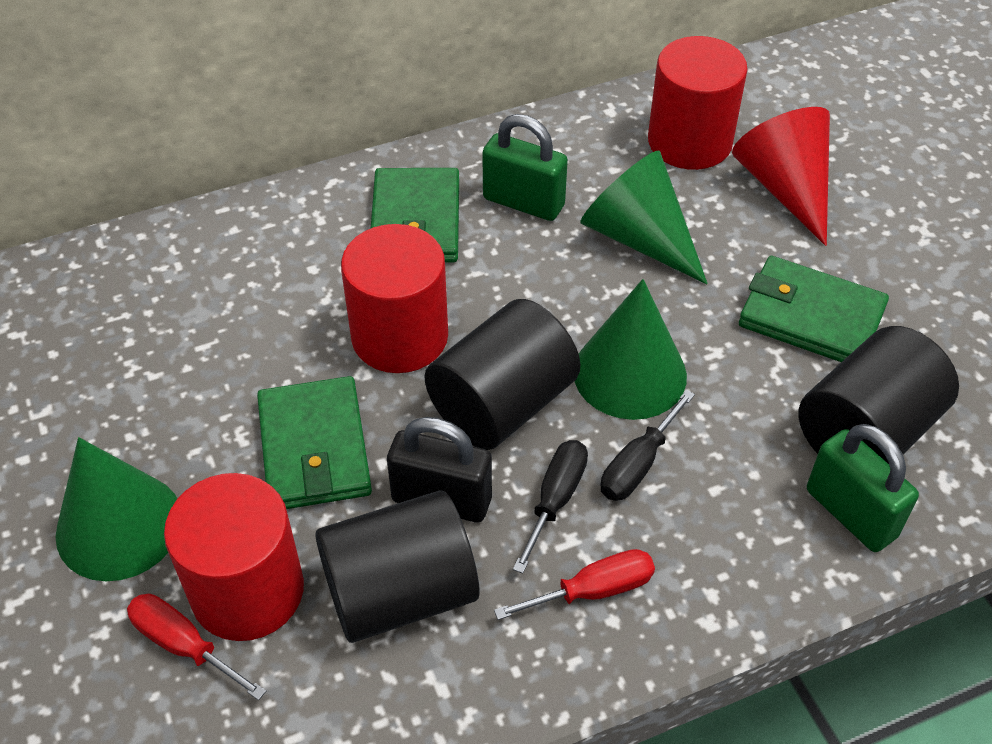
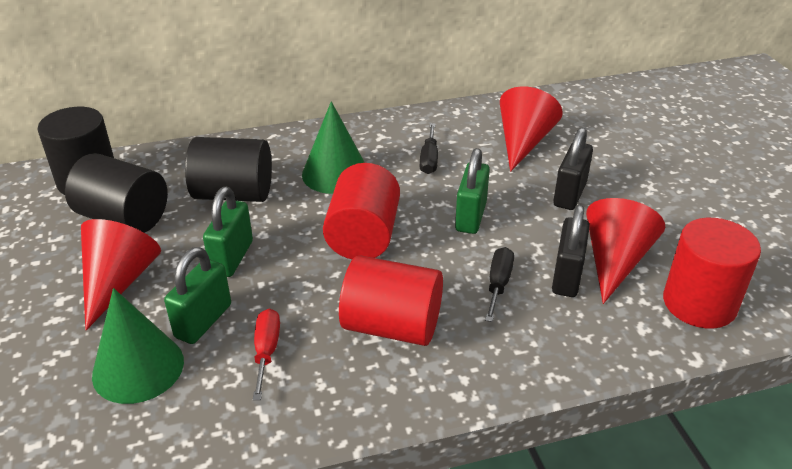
black padlock: [387,417,492,522] = 1 -> [552,205,590,297] [553,127,593,210] = 2
green cone: [55,437,177,581] [575,279,687,420] [581,151,708,284] = 3 -> [92,288,184,404] [302,101,365,194] = 2
green padlock: [482,114,568,221] [807,424,919,552] = 2 -> [164,247,231,344] [203,187,253,277] [455,148,490,234] = 3
green wallet: [257,376,372,509] [371,168,459,262] [739,256,889,362] = 3 -> none = 0
red cone: [732,107,830,246] = 1 -> [81,219,161,330] [500,86,563,172] [586,198,665,304] = 3
red screwdriver: [127,594,266,700] [494,549,655,620] = 2 -> [253,309,280,400] = 1

